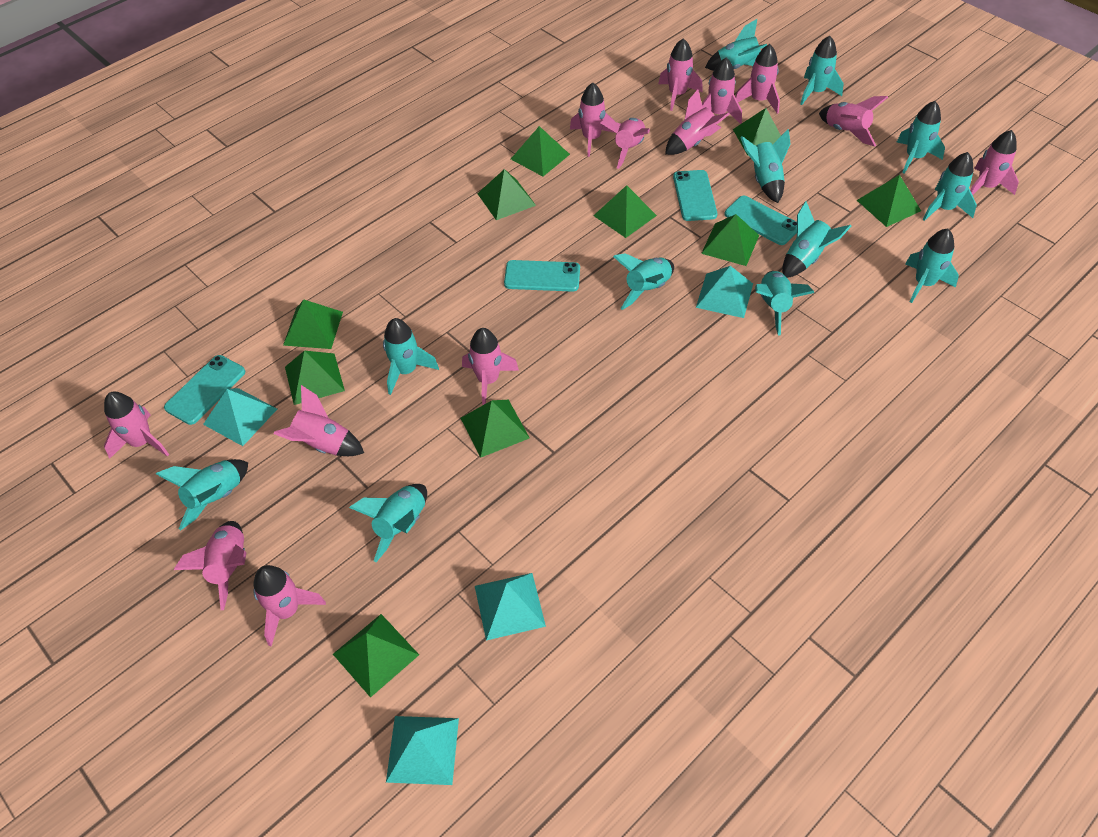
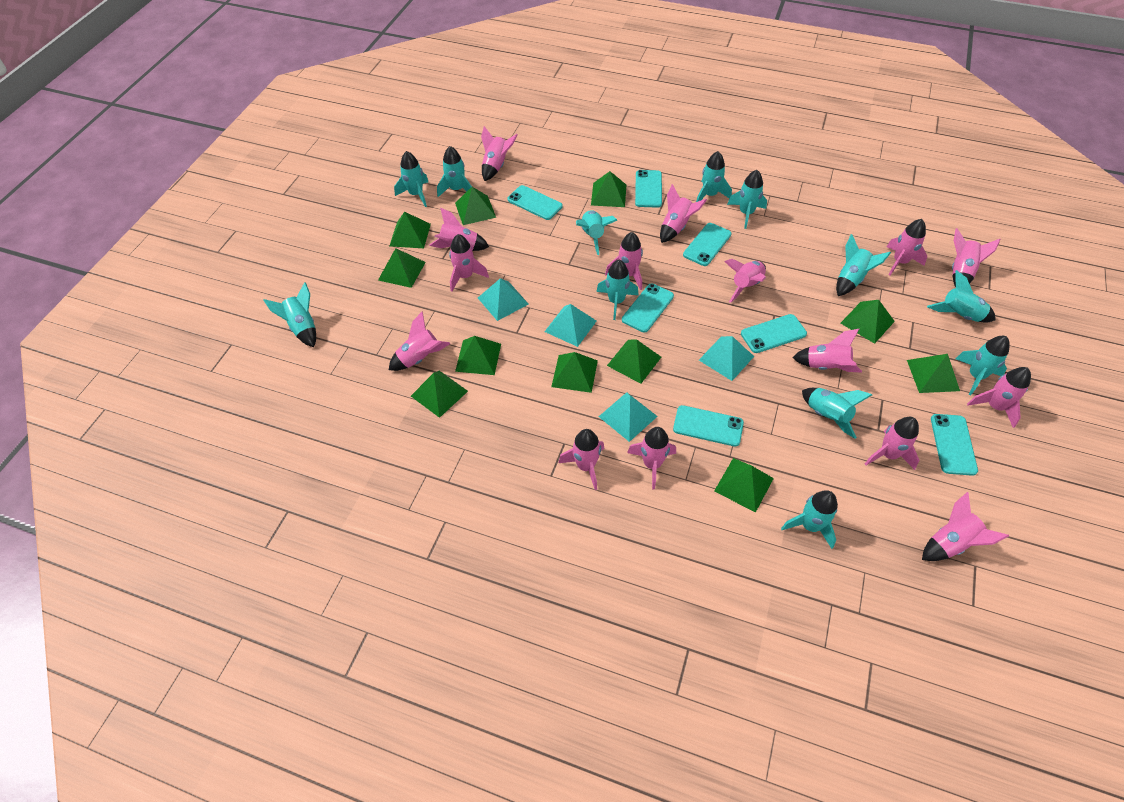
green pyramid: [283,299,343,349] [285,350,345,405] [333,614,419,698] [461,400,530,458] [477,169,536,220] [511,126,570,176] [593,185,657,238] [701,214,759,266] [733,108,781,156] [857,175,921,227] = 10 -> [378,248,426,288] [390,212,431,248] [411,371,468,418] [455,187,496,225] [455,336,501,375] [551,352,598,393] [591,171,626,207] [607,339,661,384] [714,458,774,513] [841,300,895,344] [907,354,960,393] = 11
pink rocket: [104,392,169,459] [174,521,247,610] [253,565,326,646] [273,385,364,456] [462,328,519,405] [570,83,615,157] [601,118,650,169] [658,38,703,111] [665,90,730,155] [702,58,742,124] [735,44,780,114] [819,96,888,147] [970,130,1019,195] = 13 -> [389,311,451,371] [429,208,489,251] [449,234,489,291] [481,126,518,181] [559,429,604,490] [605,232,643,290] [627,427,676,489] [660,184,707,243] [724,259,766,303] [792,329,862,373] [865,417,919,470] [887,219,927,276] [922,492,1009,561] [952,228,1001,287] [967,367,1031,428] = 15
turquoise phone: [164,355,245,425] [504,260,580,292] [673,170,717,221] [725,196,797,245] = 4 -> [507,185,563,220] [622,283,674,333] [635,170,662,208] [673,405,744,447] [683,223,732,266] [741,314,807,353] [931,414,978,476] = 7

